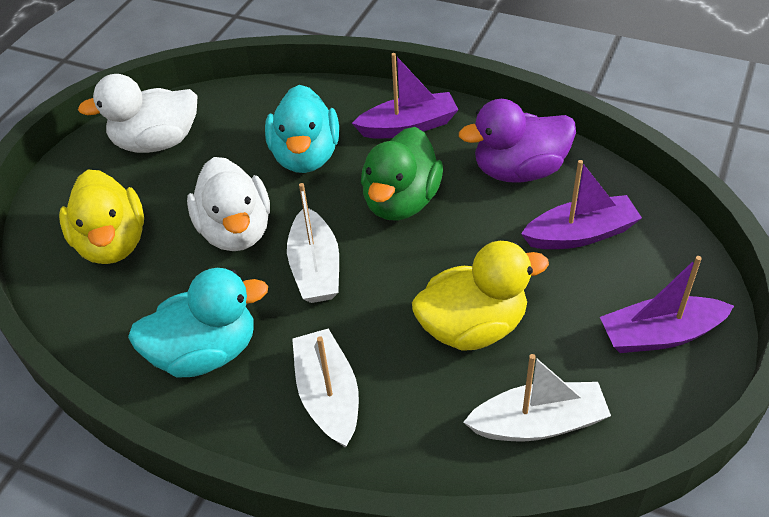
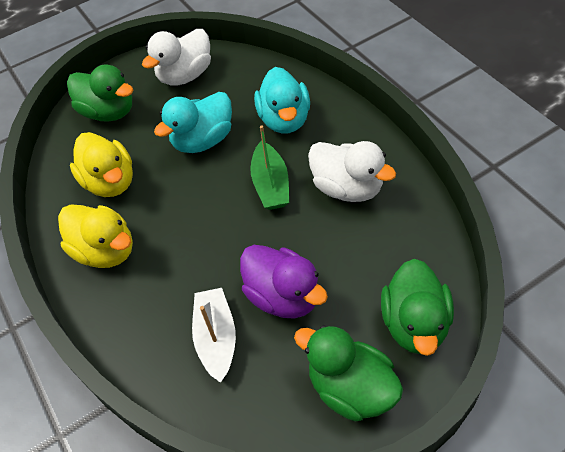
green boat: none = 0 -> [250,126,289,210] = 1
green duck: [361,127,443,221] = 1 -> [67,64,133,122] [294,325,403,422] [381,259,454,356] = 3
purple boat: [352,53,459,139] [521,160,642,249] [600,256,734,353] = 3 -> none = 0
white boat: [287,183,339,303] [292,328,359,447] [463,354,611,441] = 3 -> [192,288,236,383] = 1

